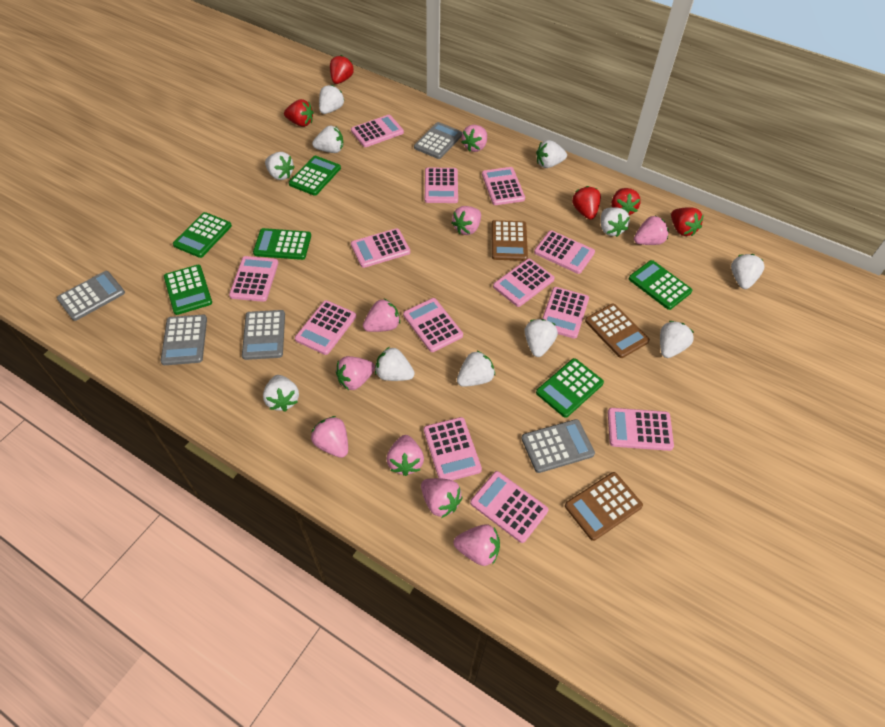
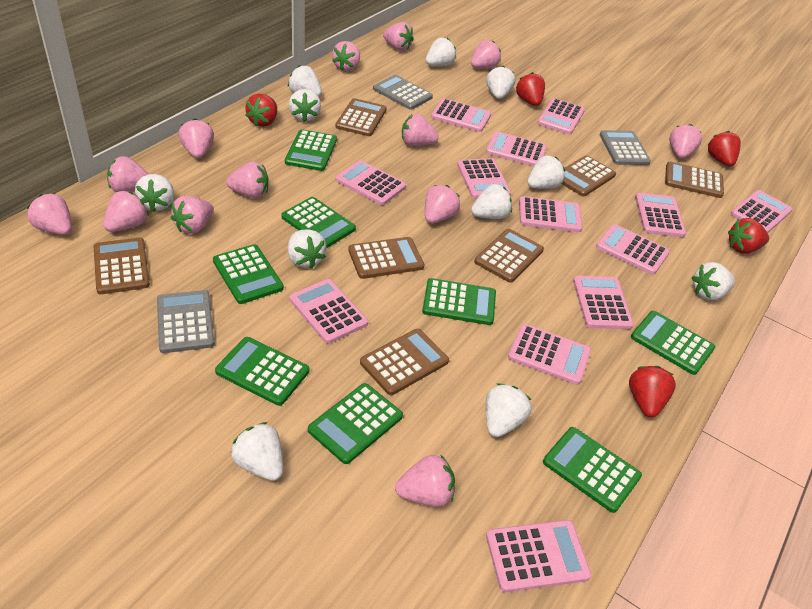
brown calculator: [491,220,528,261] [565,472,643,541] [585,304,650,358] = 3 -> [93,238,150,294] [335,98,387,136] [348,237,424,279] [360,329,449,395] [474,229,544,283] [562,155,616,196] [665,162,724,198] = 7
green calculator: [164,265,212,315] [173,212,232,258] [253,228,311,260] [289,156,341,196] [536,358,604,418] [629,260,692,310] = 6 -> [213,244,284,304] [215,337,309,406] [281,197,356,248] [285,129,337,171] [308,383,403,464] [422,278,496,325] [543,427,642,513] [631,311,715,375] = 8
grey calculator: [57,271,125,321] [161,315,207,365] [242,310,285,360] [414,122,463,159] [521,419,595,473] = 5 -> [157,290,215,353] [373,75,433,110] [600,130,651,165] = 3
pink strawberry: [311,416,348,458] [336,356,375,390] [363,299,400,332] [387,435,424,476] [421,478,463,518] [451,206,481,235] [454,524,500,566] [461,125,487,152] [634,216,669,245] = 9 -> [27,193,72,235] [103,191,149,232] [107,156,149,192] [171,196,214,234] [179,118,214,158] [226,162,268,198] [332,41,360,71] [383,22,414,51] [395,455,455,507] [402,114,439,146] [425,185,460,223] [471,40,501,68] [669,124,702,158] = 13

